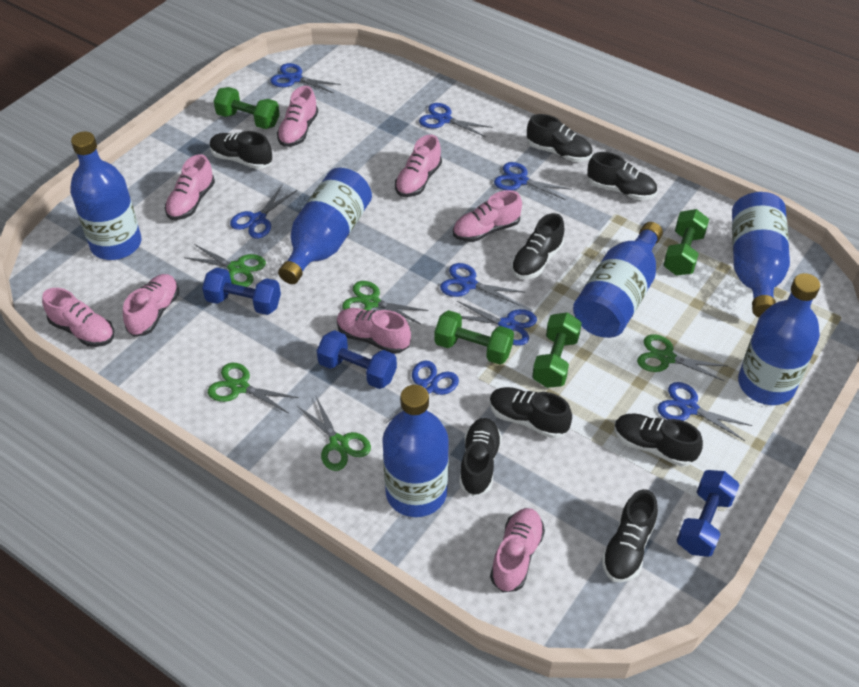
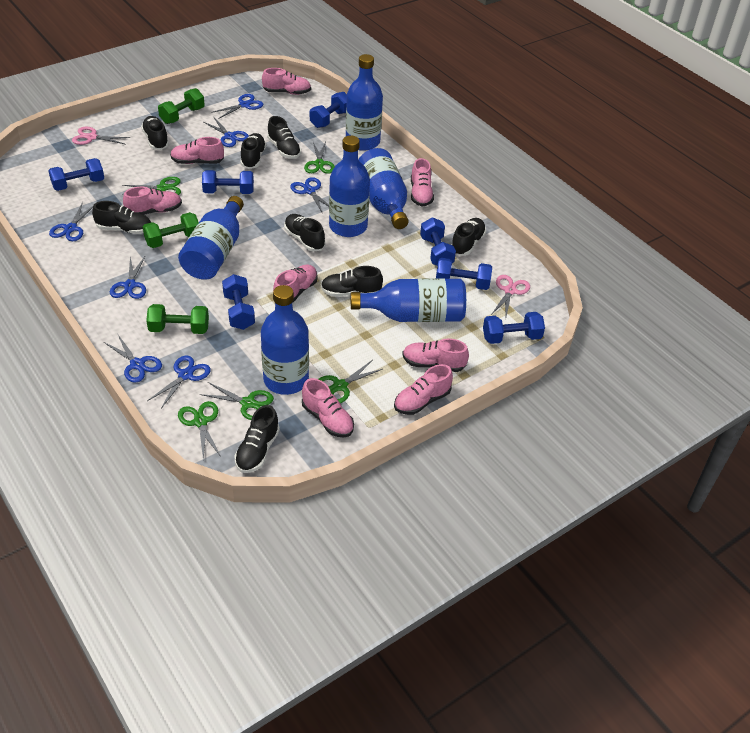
blue dumbbell: [202,268,281,315] [317,330,397,389] [676,470,739,557] = 3 -> [48,158,104,191] [202,170,254,194] [222,274,255,330] [310,92,347,128] [420,217,456,266] [436,258,492,290] [483,312,545,344] = 7
blue scissors: [230,185,297,239] [270,63,341,94] [386,361,459,423] [419,103,493,137] [440,263,524,305] [457,301,537,346] [494,162,572,200] [657,382,752,441] = 8 -> [49,202,93,241] [104,335,162,383] [110,256,146,299] [147,355,211,409] [204,118,249,147] [211,94,264,119] [290,177,329,214] = 7
green dumbbell: [214,87,280,129] [435,310,514,364] [532,312,582,388] [663,209,709,276] = 4 -> [143,212,199,248] [146,304,209,334] [158,88,205,124] = 3
pink scissors: none = 0 -> [72,126,130,145] [491,275,530,317] = 2

